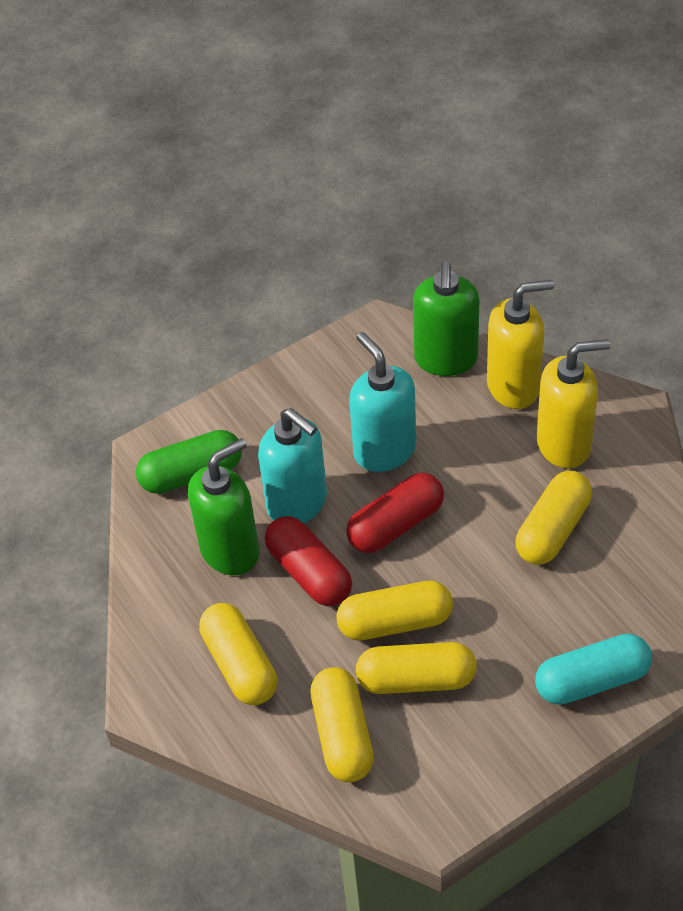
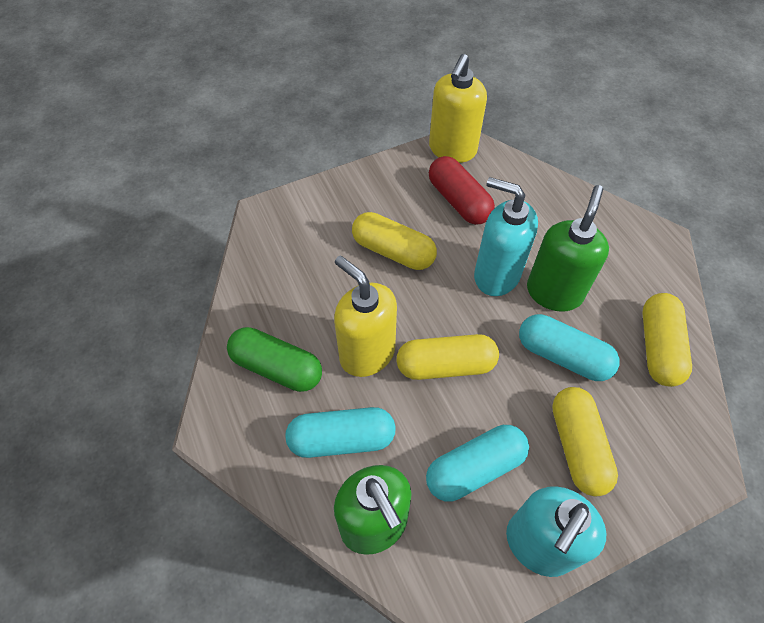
red capsule: [265,516,352,606] [346,473,444,553] = 2 -> [429,156,495,225] = 1
turquoise capsule: [535,634,652,705] = 1 -> [285,407,396,458] [426,425,529,502] [519,314,620,381] = 3
yellow capsule: [199,603,277,705] [310,667,374,782] [336,581,453,640] [356,642,477,694] [516,471,592,565] = 5 -> [352,212,437,270] [397,334,499,380] [552,387,618,496] [642,293,692,387] = 4

